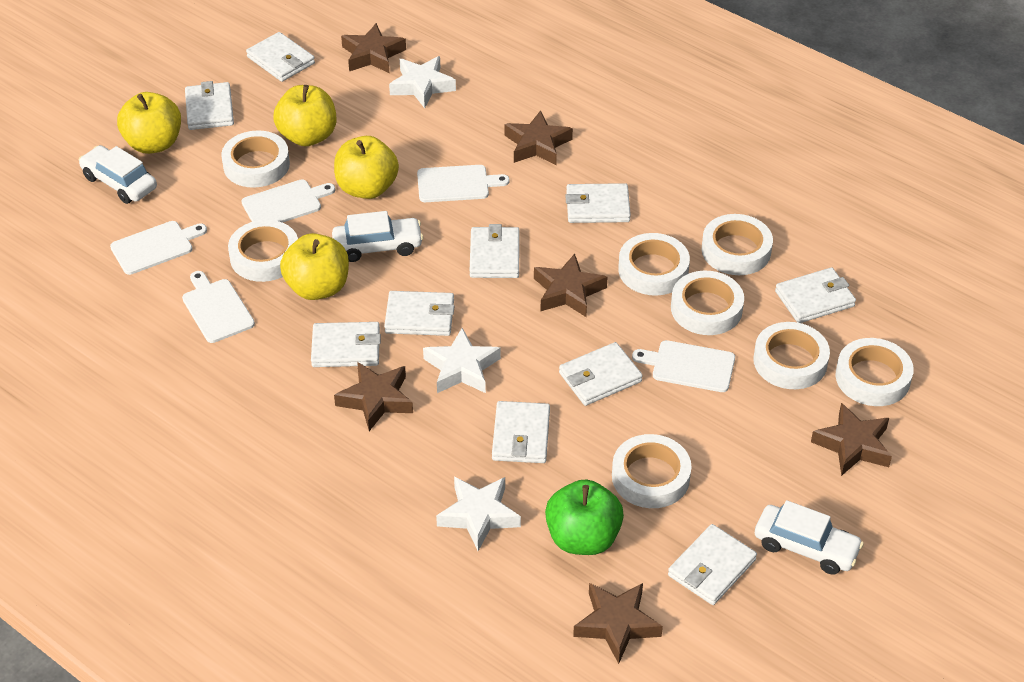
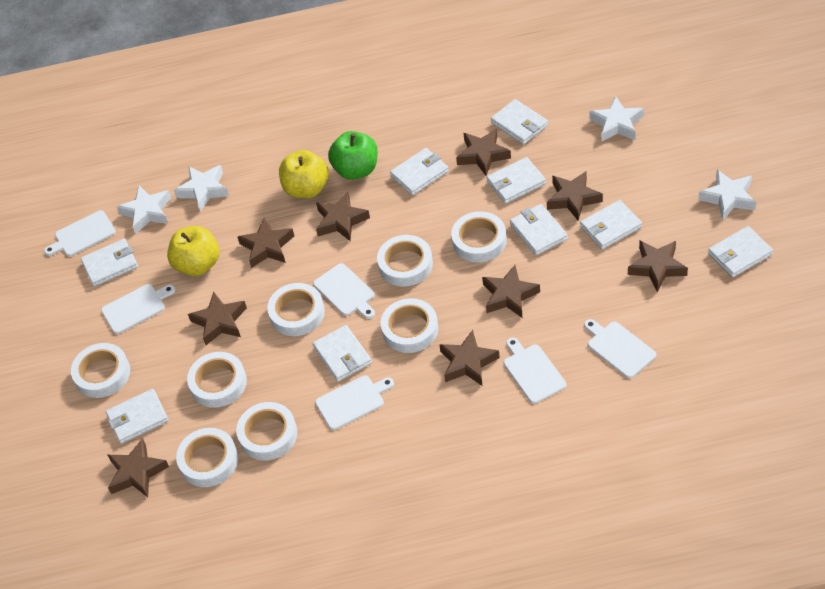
brown star: [334,362,413,431] [341,23,406,73] [504,110,573,165] [534,254,607,317] [573,583,663,664] [811,403,892,476] = 6 -> [108,438,169,497] [188,291,247,345] [237,218,294,268] [316,192,370,242] [439,330,500,386] [456,129,511,176] [482,265,540,318] [547,171,603,221] [628,241,688,292] = 9
white car: [79,145,157,204] [332,211,423,262] [755,500,864,575] = 3 -> none = 0
white cutting board: [110,221,207,275] [182,271,255,343] [242,179,335,223] [417,165,510,202] [632,340,735,392] = 5 -> [44,210,116,256] [101,284,175,334] [313,263,375,319] [315,376,394,430] [503,338,566,404] [584,319,656,378] = 6
white star: [389,56,456,108] [423,328,501,393] [436,477,521,551] = 3 -> [117,186,171,233] [174,165,229,212] [589,96,644,142] [698,170,756,221] = 4
white wallet: [185,81,234,130] [246,32,315,82] [311,322,381,367] [384,291,454,336] [470,224,520,278] [492,401,550,463] [559,342,643,406] [565,183,631,223] [668,524,757,605] [775,267,856,323] = 10 -> [81,239,138,287] [106,389,169,444] [313,325,372,382] [390,148,449,195] [486,157,546,204] [491,99,548,145] [510,204,568,255] [580,200,642,249] [708,226,773,278] = 9
yellow apple: [117,92,181,154] [273,85,336,146] [280,233,349,300] [334,136,399,199] = 4 -> [167,226,219,276] [279,150,329,198] = 2

